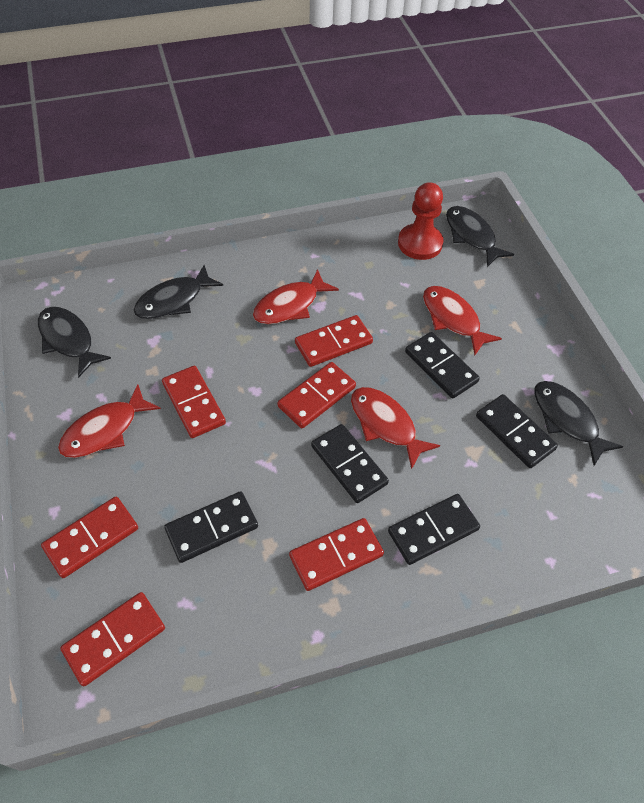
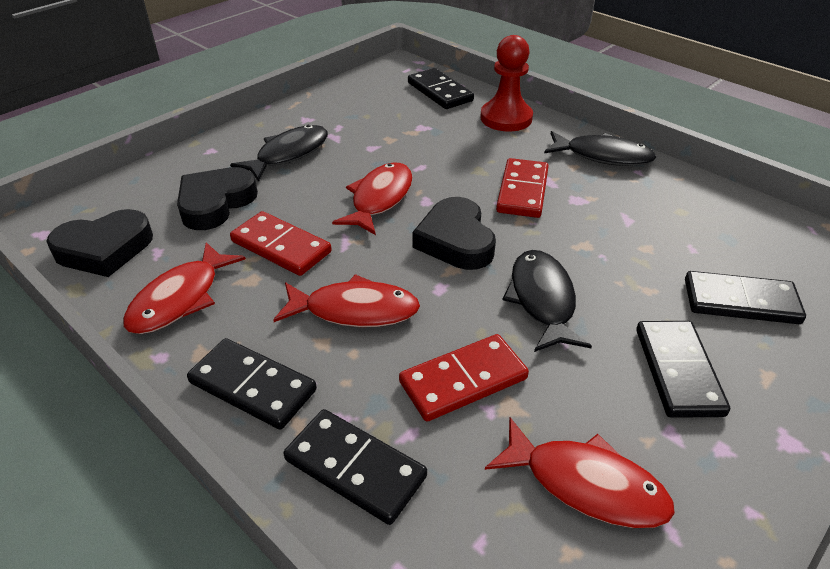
black fish: [38,307,111,378] [134,265,223,319] [446,206,514,267] [534,381,623,466] = 4 -> [230,125,328,182] [503,250,592,352] [544,131,656,166] = 3
black heart: none = 0 -> [46,209,153,277] [177,167,258,230] [412,197,496,270] = 3
red domino: [41,497,138,578] [60,592,165,686] [162,366,226,438] [277,362,356,428] [289,518,384,591] [295,315,373,367] = 6 -> [230,211,332,276] [399,334,529,421] [496,158,549,218] = 3

